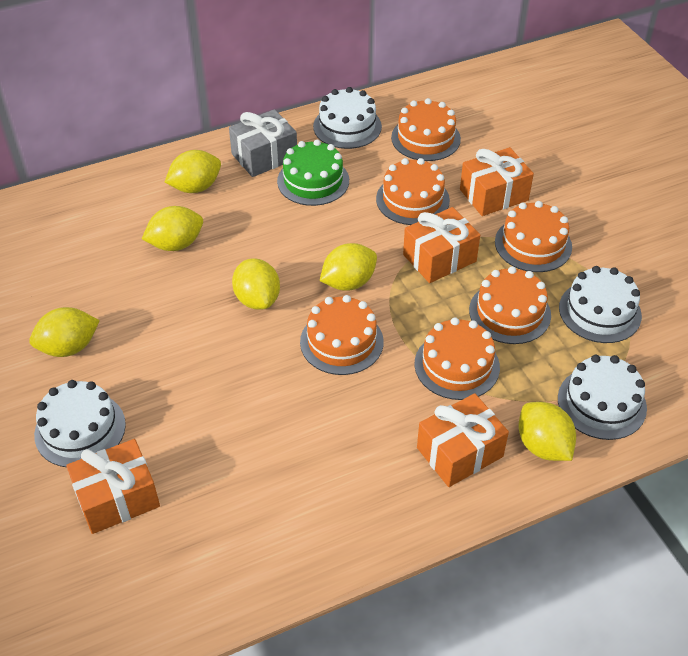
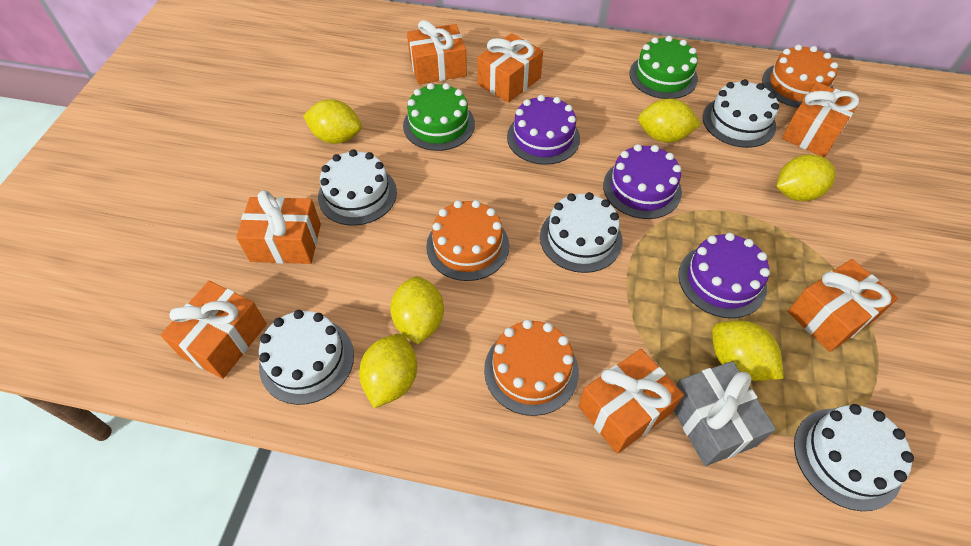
green cake: [277,140,349,206] = 1 -> [403,83,475,151] [630,36,698,99] = 2
orange cake: [300,295,384,375] [376,158,450,225] [391,98,461,161] [414,317,500,400] [469,266,551,344] [495,201,572,272] = 6 -> [426,200,509,281] [484,320,579,416] [762,44,838,108] = 3
orange gift: [66,439,160,534] [403,207,480,283] [417,393,509,487] [460,147,534,216] = 4 -> [161,281,267,379] [236,190,321,264] [407,20,467,85] [477,33,543,103] [578,349,684,454] [782,82,861,157] [788,259,898,352] = 7
purple cake: none = 0 -> [507,95,580,165] [603,144,682,219] [678,233,770,318] = 3
white cake: [34,380,126,467] [313,87,382,149] [558,355,647,440] [559,266,642,343] = 4 -> [259,310,354,405] [318,149,397,225] [540,192,622,273] [703,79,779,148] [794,404,914,511] = 5

